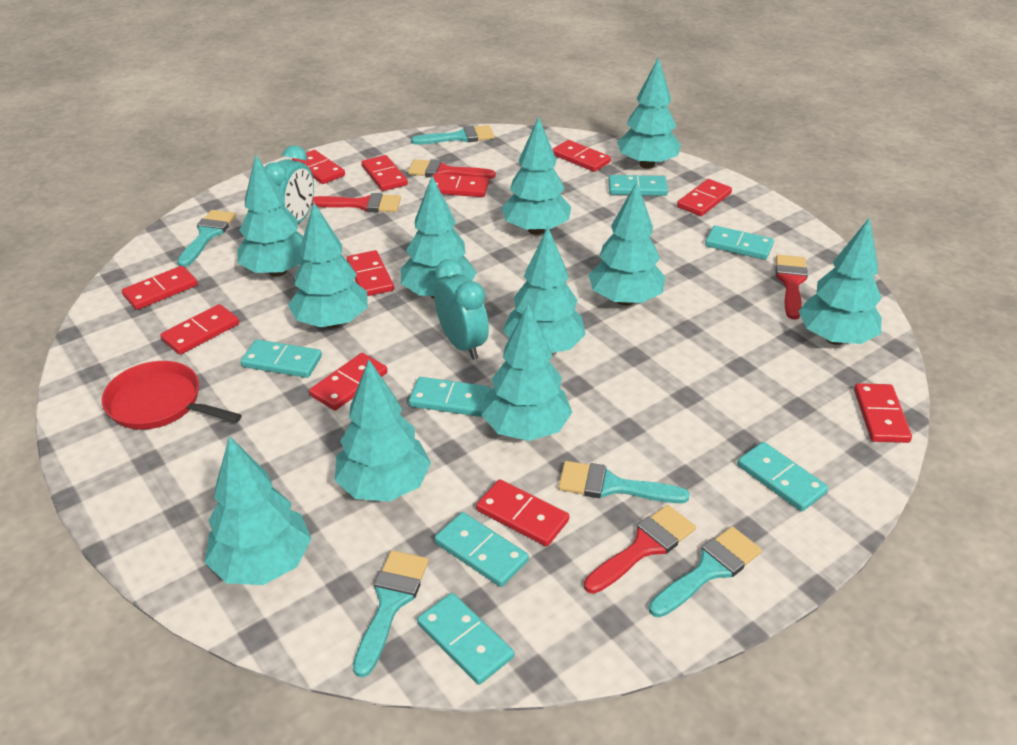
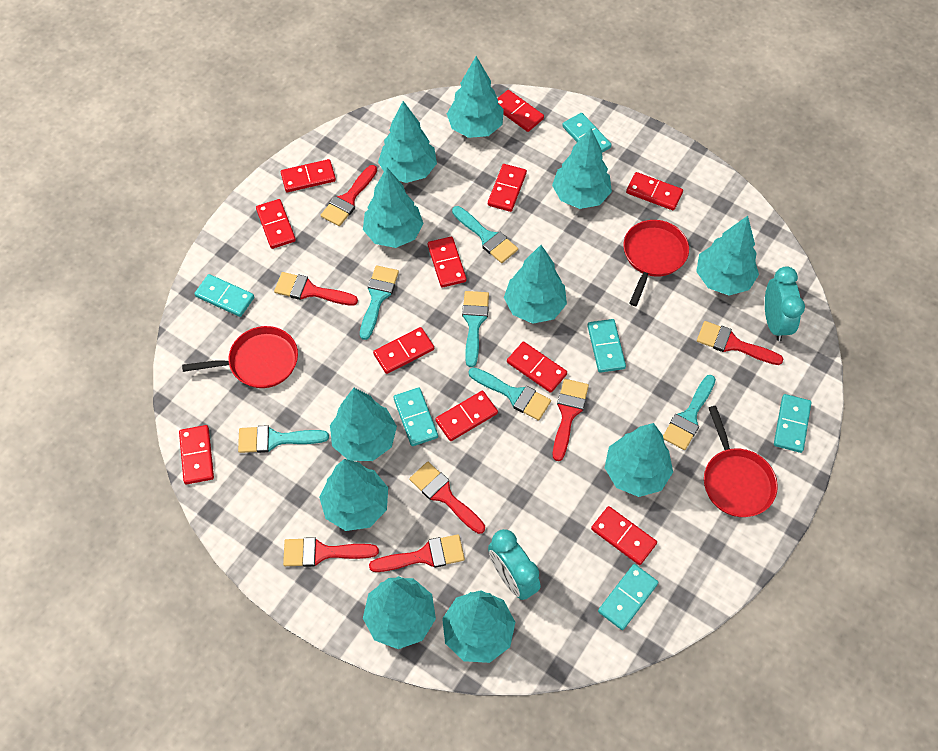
red brush: [311,193,401,213] [408,159,496,179] [584,505,696,594] [776,255,808,320] = 4 -> [274,272,358,305] [283,537,379,567] [321,165,377,226] [369,534,465,572] [409,462,485,534] [553,379,589,461] [697,321,783,365] = 7
red pan: [102,361,242,430] = 1 -> [182,326,298,388] [623,220,689,306] [704,406,778,517] = 3
turquoise brush: [177,210,236,267] [353,550,429,678] [411,125,494,144] [558,461,690,503] [649,526,762,618] = 5 -> [238,425,329,453] [360,265,399,340] [452,206,518,263] [462,291,489,367] [469,367,551,421] [663,375,716,450] = 6
turquoise domino: [241,339,322,378] [409,377,491,417] [417,593,514,685] [435,512,529,587] [608,175,668,196] [705,225,774,260] [737,442,828,512] = 7 -> [194,274,254,317] [393,388,438,446] [562,113,611,153] [587,319,626,373] [598,564,658,630] [774,394,811,453] = 6

